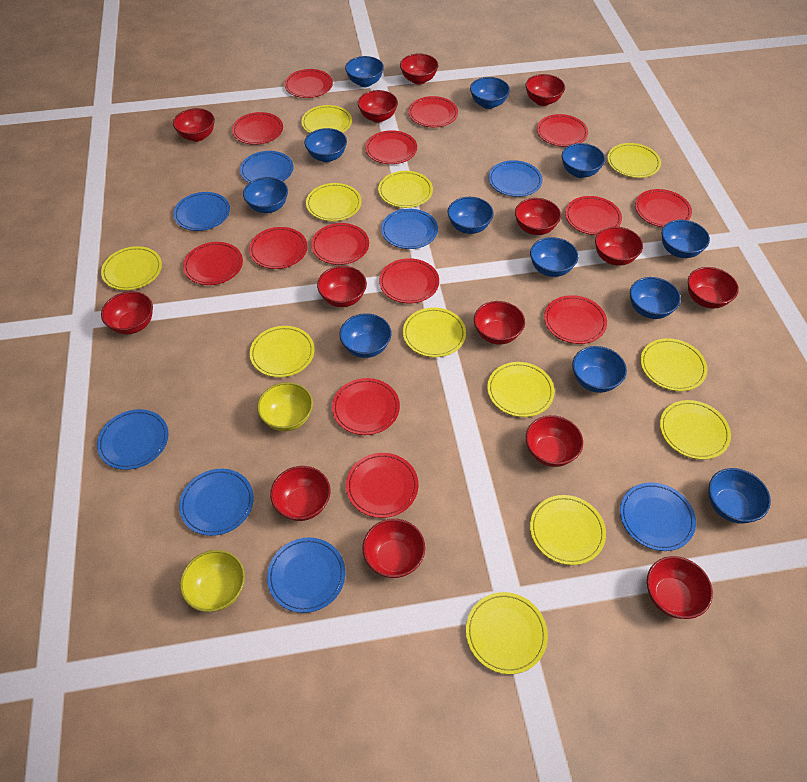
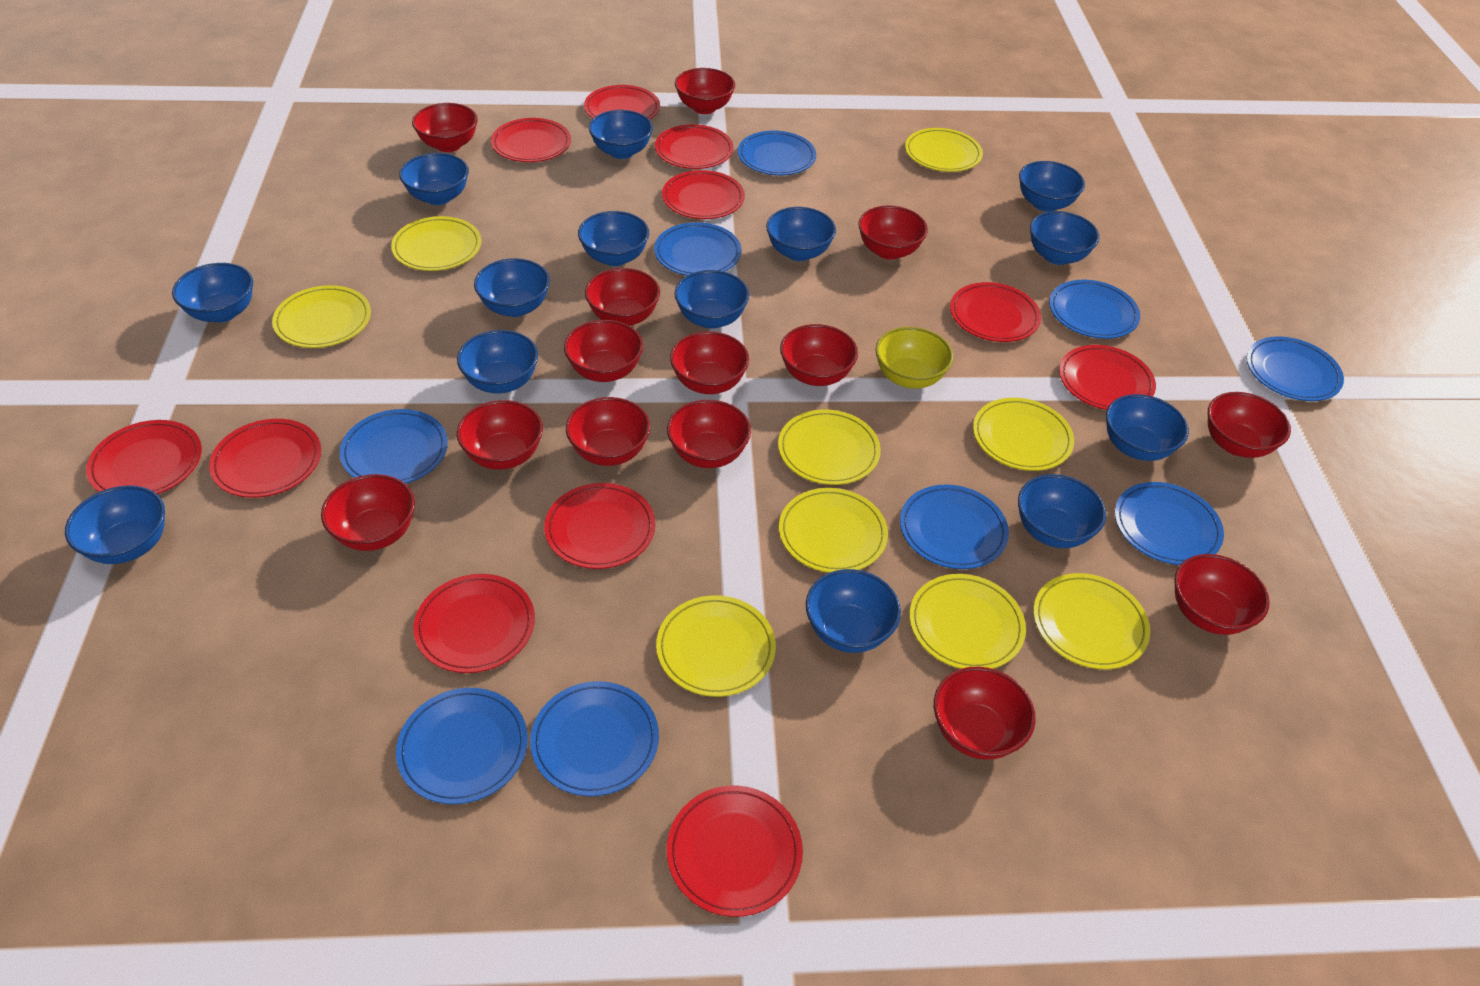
blue bowl: [243,177,288,213] [305,128,347,162] [339,313,391,358] [345,56,384,87] [448,197,494,234] [470,77,510,109] [530,237,578,277] [562,143,605,178] [572,346,627,393] [630,277,681,319] [662,220,710,258] [709,468,771,523] = 12 -> [65,485,165,564] [172,263,253,323] [399,153,469,205] [457,330,538,394] [474,258,550,317] [578,211,649,266] [589,110,653,159] [674,270,749,329] [766,207,836,261] [806,569,901,653] [1018,474,1106,548] [1019,161,1085,212] [1030,211,1099,265] [1106,394,1189,461] = 14
blue plate: [97,409,168,470] [173,192,230,231] [179,469,254,536] [240,151,293,183] [267,538,345,613] [381,209,438,249] [488,160,543,197] [620,482,696,551] = 8 -> [339,409,448,484] [396,688,528,804] [530,681,659,796] [654,222,741,276] [738,131,816,175] [900,484,1009,569] [1049,280,1140,339] [1115,482,1224,565] [1246,336,1344,401] = 9
red plate: [183,242,243,285] [232,112,283,145] [249,227,308,269] [285,69,333,98] [311,223,369,265] [332,378,400,435] [346,453,419,518] [365,130,417,164] [379,258,439,303] [408,96,458,127] [537,114,588,147] [544,295,607,344] [565,196,622,235] [635,189,692,227] = 14 -> [86,420,202,494] [209,419,321,498] [413,574,535,673] [491,118,571,162] [544,483,655,569] [584,85,660,120] [655,124,734,169] [662,170,745,219] [667,785,803,917] [950,282,1041,342] [1059,345,1156,410] = 11
yellow bowl: [180,550,245,612] [257,382,313,431] = 2 -> [875,327,953,389] = 1
yellow plate: [101,246,162,290] [250,326,315,377] [301,105,352,133] [306,183,361,221] [378,171,433,208] [403,307,466,357] [466,592,548,674] [487,362,555,417] [530,495,606,565] [607,143,661,178] [640,338,707,391] [660,400,731,460] = 12 -> [272,285,371,348] [391,216,481,271] [656,595,776,697] [778,409,881,485] [779,488,888,573] [905,128,983,172] [909,574,1026,669] [973,398,1074,471] [1033,573,1150,669] = 9

